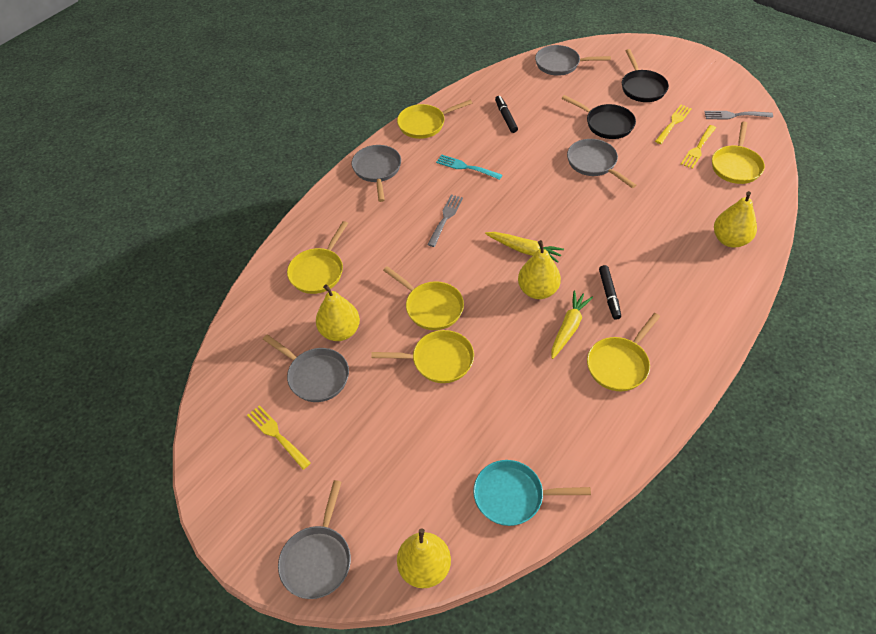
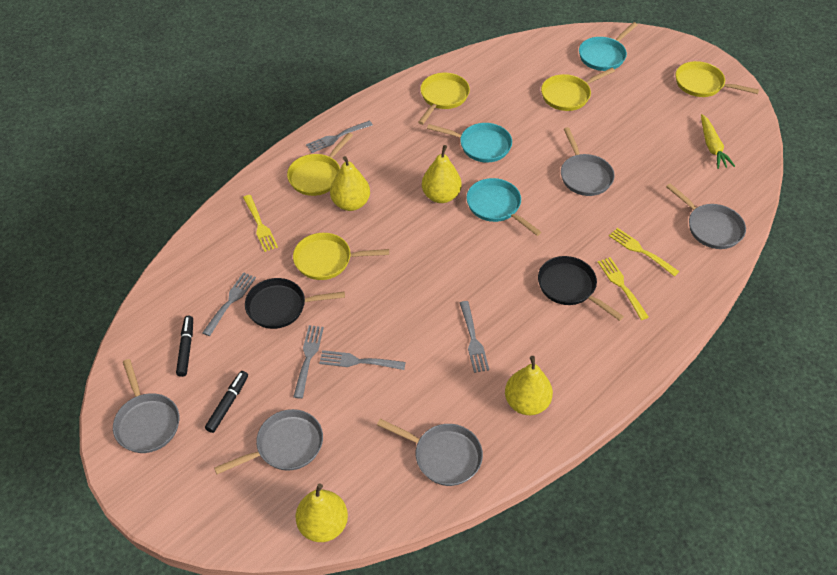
grey fork: [427,195,463,247] [704,111,773,120] = 2 -> [202,272,256,336] [293,325,324,399] [306,121,373,153] [319,350,406,370] [460,301,489,373] = 5
turquoise fork: [436,154,502,180] = 1 -> none = 0
turquoise pan: [473,460,591,526] = 1 -> [427,123,512,163] [466,178,542,236] [579,22,637,71] = 3
yellow carrot: [485,232,564,263] [552,291,593,359] = 2 -> [701,114,735,169] = 1
yellow pan: [287,221,348,294] [371,330,474,383] [383,266,464,330] [397,100,472,139] [587,313,660,391] [712,122,765,184] = 6 -> [287,132,353,196] [293,233,389,280] [418,73,470,125] [541,68,615,111] [676,61,759,97] = 5

